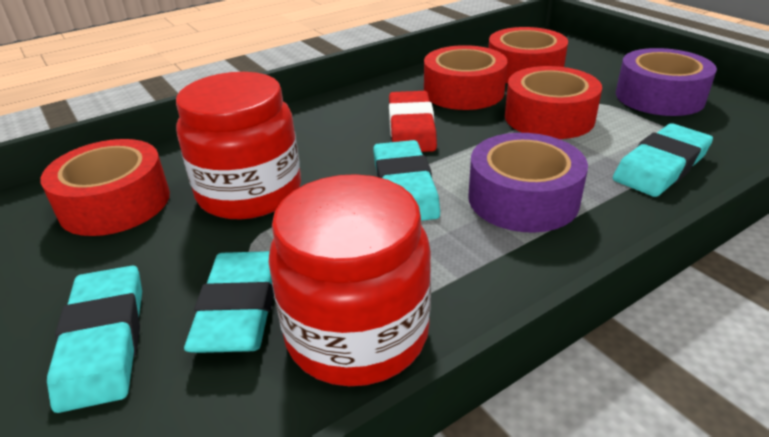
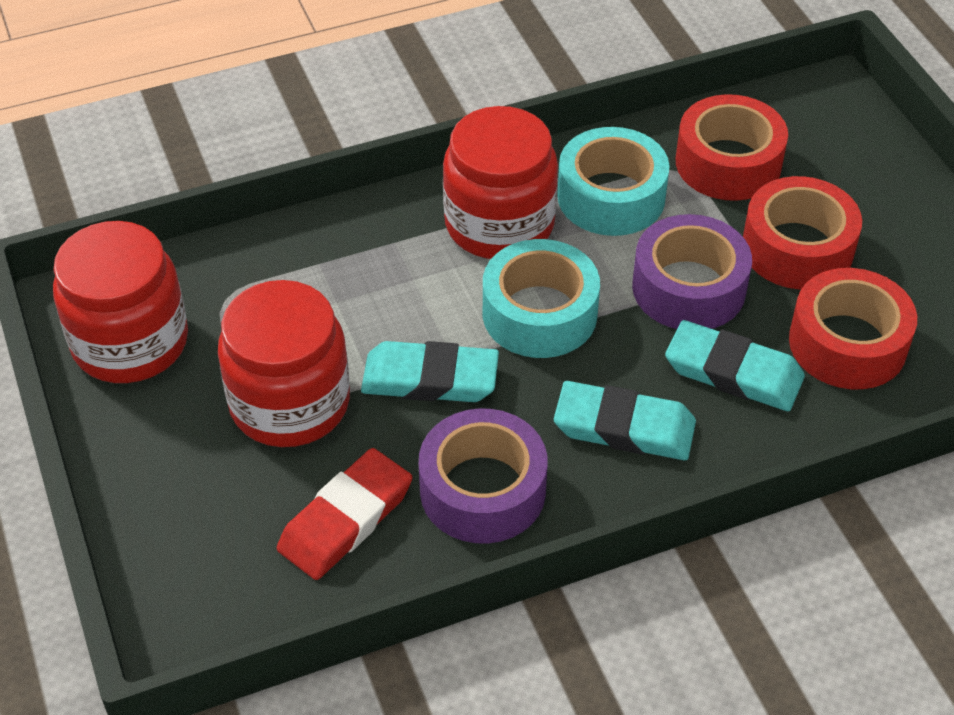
red jar: [176,72,301,219] [268,174,431,386] = 2 -> [53,221,188,383] [218,280,350,447] [443,106,558,259] = 3
red tape: [41,139,170,236] [424,45,507,110] [488,27,568,83] [505,66,602,139] = 4 -> [676,94,788,201] [743,176,862,289] [789,268,917,389] = 3
turquoise eraser: [47,265,142,413] [184,251,274,353] [373,140,440,221] [613,123,713,197] = 4 -> [361,341,499,402] [554,381,696,460] [665,320,805,411] = 3
turquoise tape: none = 0 -> [483,239,600,358] [557,127,670,236] = 2

